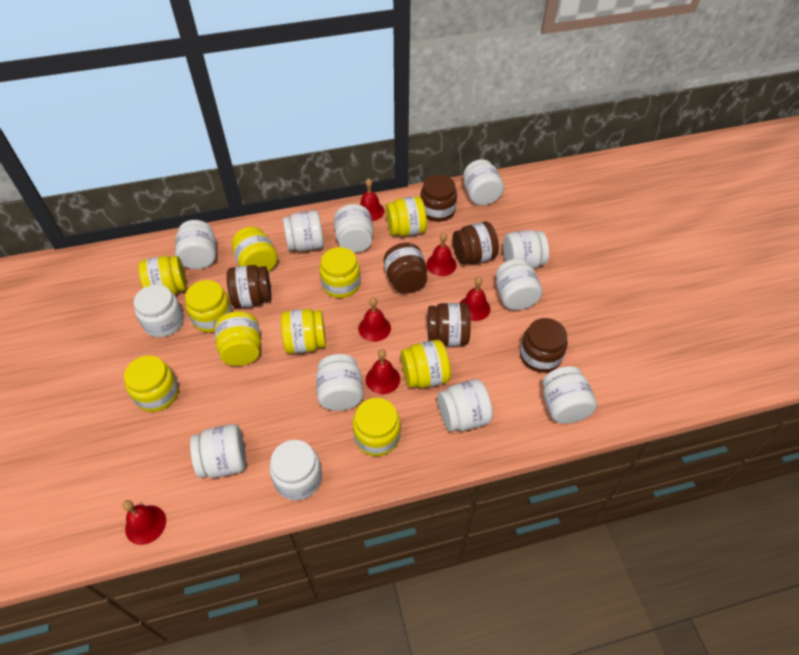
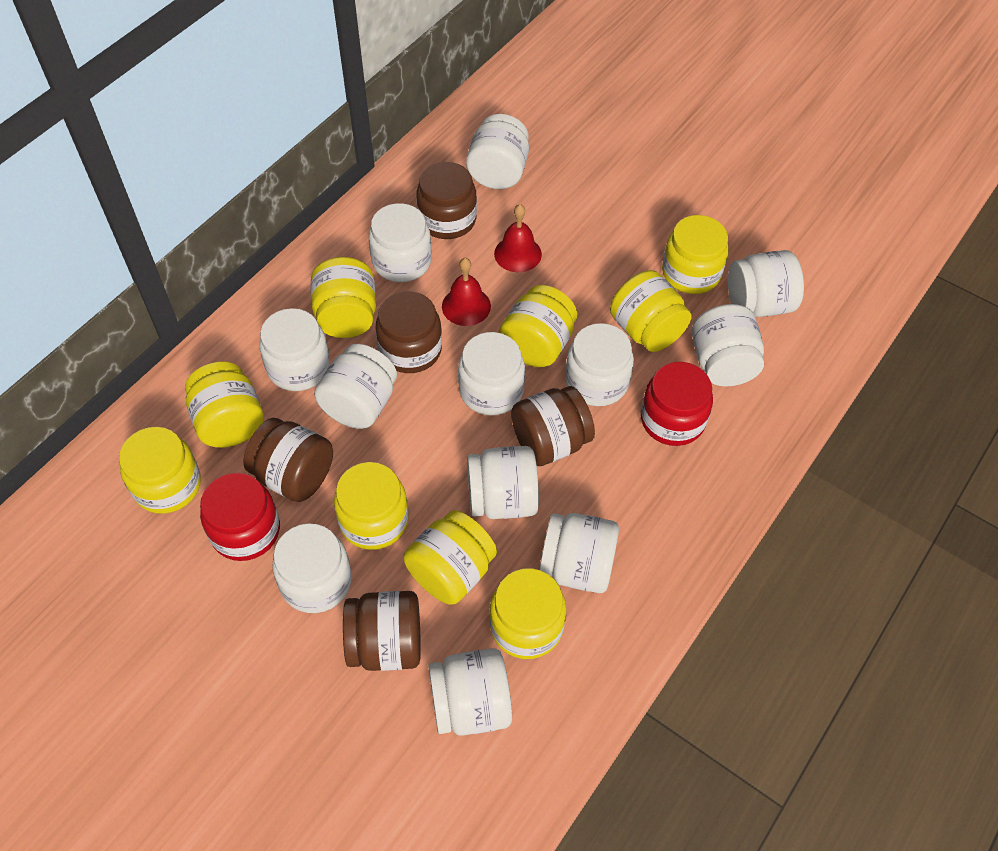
brown jar: [227,265,272,308] [384,243,427,294] [420,175,457,222] [428,303,471,346] [452,222,499,264] [520,318,568,373] = 6 -> [243,418,333,502] [343,591,421,671] [376,291,442,373] [416,162,477,239] [511,386,595,466] = 5
red bell: [123,500,166,545] [358,297,391,342] [360,178,385,221] [366,349,400,394] [426,233,457,276] [460,277,490,321] = 6 -> [442,258,491,326] [494,204,542,272] = 2
red jar: none = 0 -> [200,473,280,561] [641,362,713,446] = 2
yellow jar: [124,355,179,412] [138,256,187,295] [185,280,233,333] [215,311,261,366] [232,227,278,272] [281,309,326,354] [319,247,361,298] [353,398,401,456] [386,196,427,236] [401,340,451,388] = 10 -> [119,427,201,514] [185,362,264,448] [310,257,376,338] [334,462,408,550] [403,510,497,605] [490,568,566,659] [499,285,577,367] [610,270,692,352] [662,215,729,294] = 9

